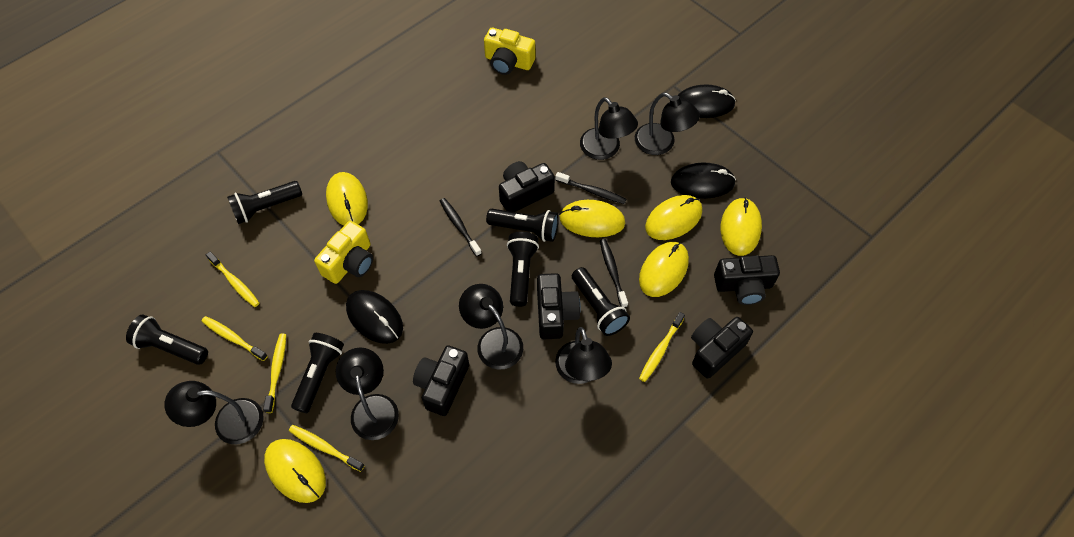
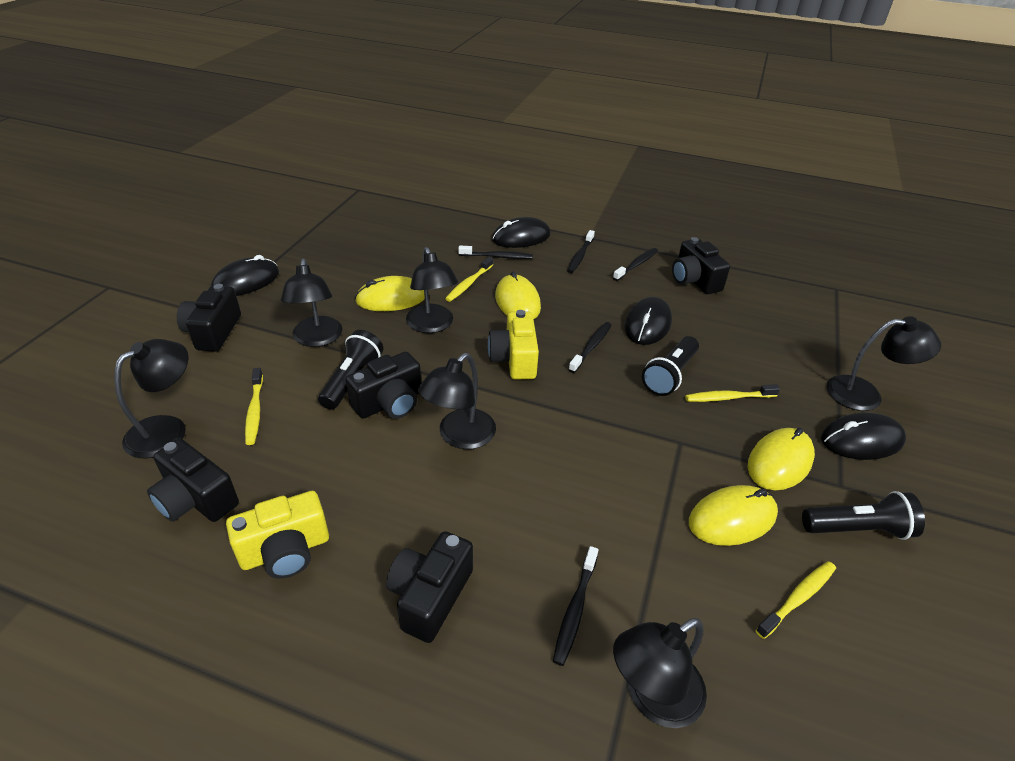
black flashlight: [126,314,208,365] [227,181,302,224] [291,333,344,413] [486,209,559,242] [507,232,539,307] [572,267,630,336] = 6 -> [318,330,383,410] [642,336,699,396] [802,491,925,540] = 3
black mouse: [346,290,403,344] [671,163,736,199] [678,84,736,118] = 3 -> [211,255,279,296] [492,217,551,248] [624,297,672,345] [821,412,906,460] = 4
black toothbrush: [440,198,482,257] [555,172,626,204] [600,239,628,308] = 3 -> [458,246,533,259] [553,546,598,666] [567,230,595,273] [568,322,612,373] [613,248,658,281] = 5
yellow mouse: [264,439,326,503] [326,172,368,226] [559,200,625,237] [639,242,689,297] [645,195,702,240] [721,197,762,256] = 6 -> [355,276,425,311] [495,271,541,319] [689,485,778,546] [748,428,815,490] = 4
yellow toothbrush: [201,316,268,361] [206,251,259,307] [263,334,286,413] [289,425,365,472] [639,312,685,382] = 5 -> [245,368,263,445] [445,257,493,302] [685,384,780,402] [756,561,836,639] = 4

